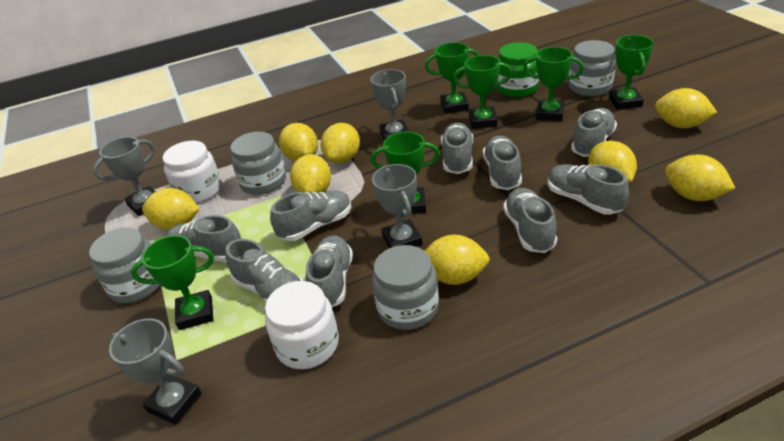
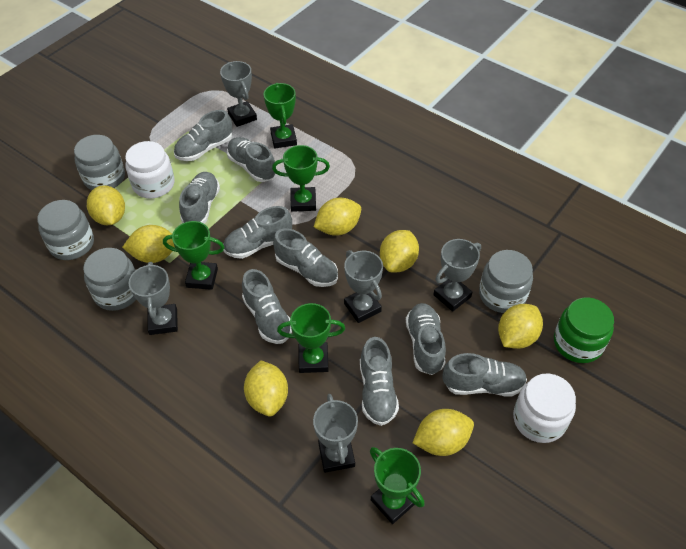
green trophy: [131,235,214,330] [371,131,440,215] [425,42,479,114] [453,55,512,129] [523,47,584,121] [609,35,654,110] = 6 -> [163,221,225,290] [264,83,297,148] [272,145,330,212] [277,303,345,373] [370,447,425,524] = 5
grey trophy: [93,137,156,216] [109,318,201,425] [370,69,409,140] [372,164,423,248] = 4 -> [129,262,178,335] [220,61,257,127] [313,394,358,473] [344,250,383,323] [433,239,481,312] = 5
yellow lemon: [142,188,200,230] [279,123,318,161] [290,154,331,193] [321,123,360,163] [425,235,490,285] [588,141,637,183] [655,88,717,128] [665,154,735,201] = 8 -> [87,185,125,225] [122,225,175,263] [244,360,288,416] [314,198,361,236] [380,230,419,273] [413,409,474,456] [498,304,543,349] = 7

